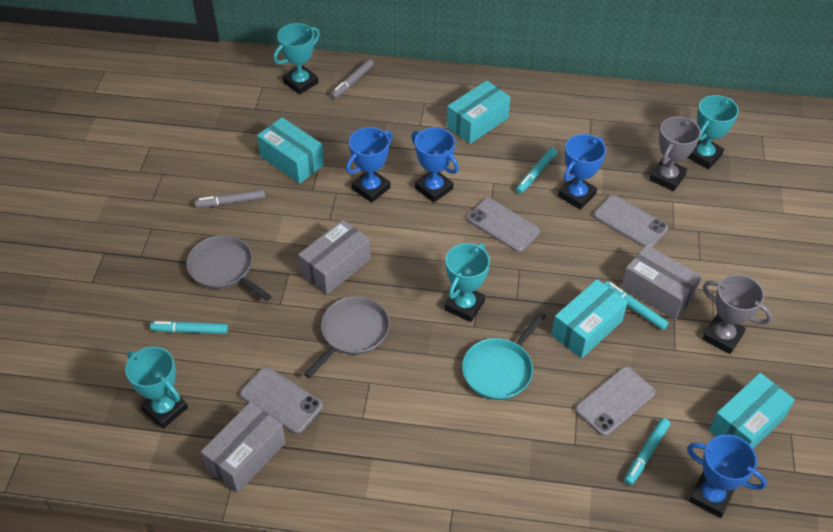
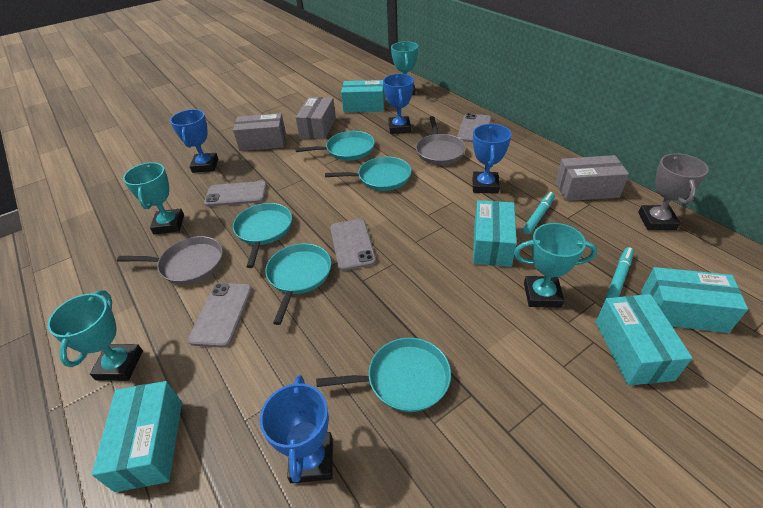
grey marker: [195,189,265,208] [331,59,374,99] = 2 -> none = 0
grey trophy: [649,116,701,191] [702,274,772,354] = 2 -> [638,153,709,230] = 1
turquoise box: [257,117,324,184] [447,80,511,144] [551,279,628,359] [709,373,795,449] = 4 -> [92,381,182,492] [341,80,385,112] [473,200,517,267] [596,294,692,385] [641,267,748,333] = 5
turquoise marker: [150,321,228,334] [516,147,557,194] [604,281,669,330] [624,418,670,485] = 4 -> [523,192,555,235] [606,247,634,298] = 2
turquoise pan: [462,312,546,400] = 1 -> [233,203,292,268] [265,243,331,325] [295,131,375,161] [316,337,451,412] [325,157,411,191] = 5

